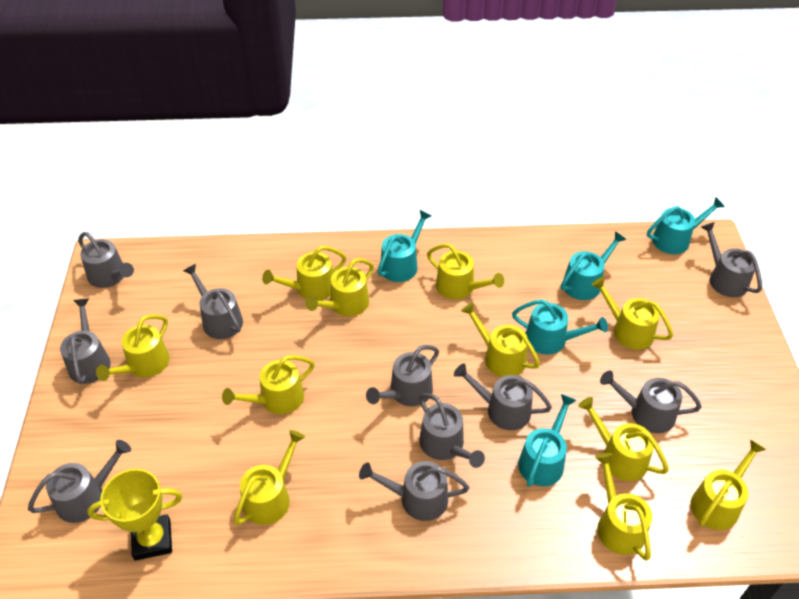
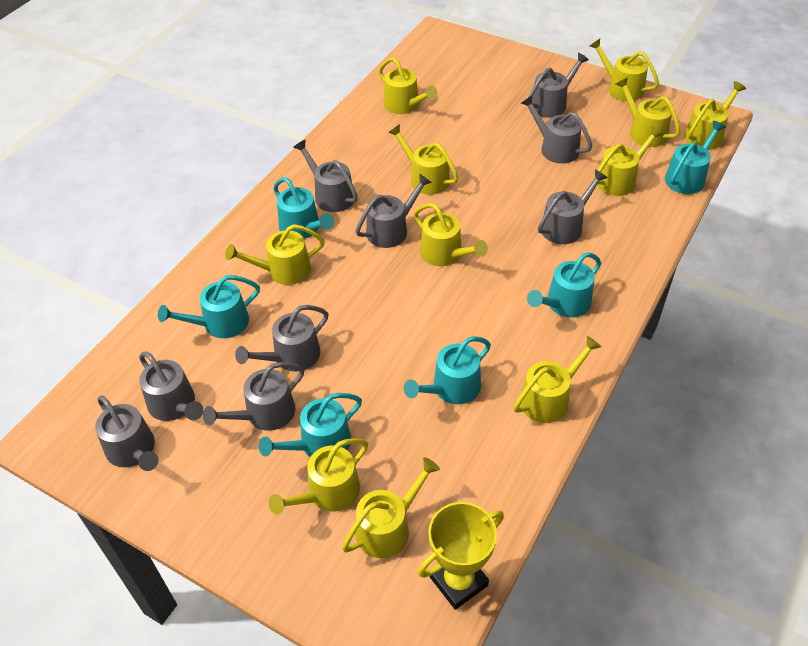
grey watering can: [28,440,131,523] [60,299,111,384] [78,232,134,288] [183,264,243,339] [359,461,469,521] [366,345,439,406] [419,393,485,468] [454,363,552,430] [600,371,702,433] [701,222,762,297] = 10 -> [95,395,159,471] [139,352,203,421] [203,362,304,431] [235,305,328,371] [294,139,358,212] [355,174,432,248] [521,96,592,163] [528,53,589,118] [538,169,608,244] = 9
turquoise watering can: [378,210,432,282] [512,299,608,354] [518,394,577,487] [561,231,627,300] [647,197,725,254] = 5 -> [158,275,260,338] [259,393,362,457] [273,177,334,238] [404,336,491,404] [527,252,601,317] [665,121,726,194] = 6

